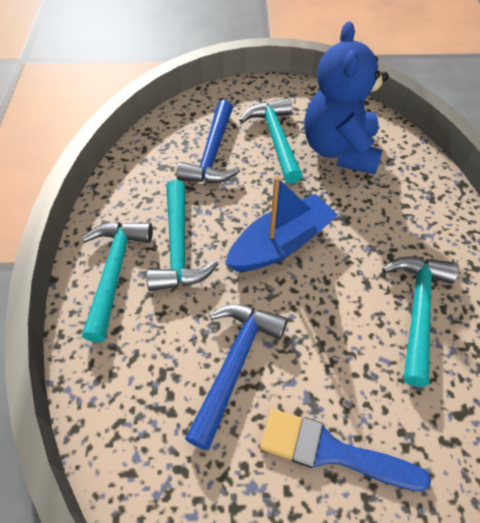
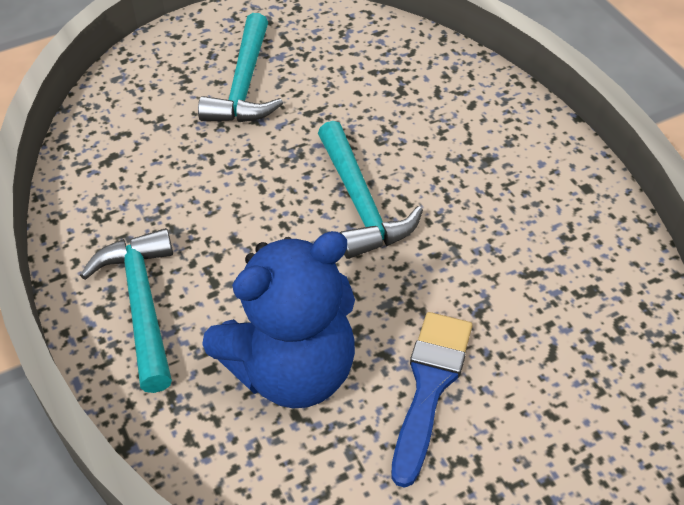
blue boat: [225,176,338,272] = 1 -> none = 0
blue hammer: [176,100,240,183] [185,305,288,450] = 2 -> none = 0
turquoise hammer: [82,222,153,343] [147,180,219,291] [239,98,303,184] [382,256,459,387] = 4 -> [80,228,173,393] [198,13,283,122] [318,121,423,259] = 3

